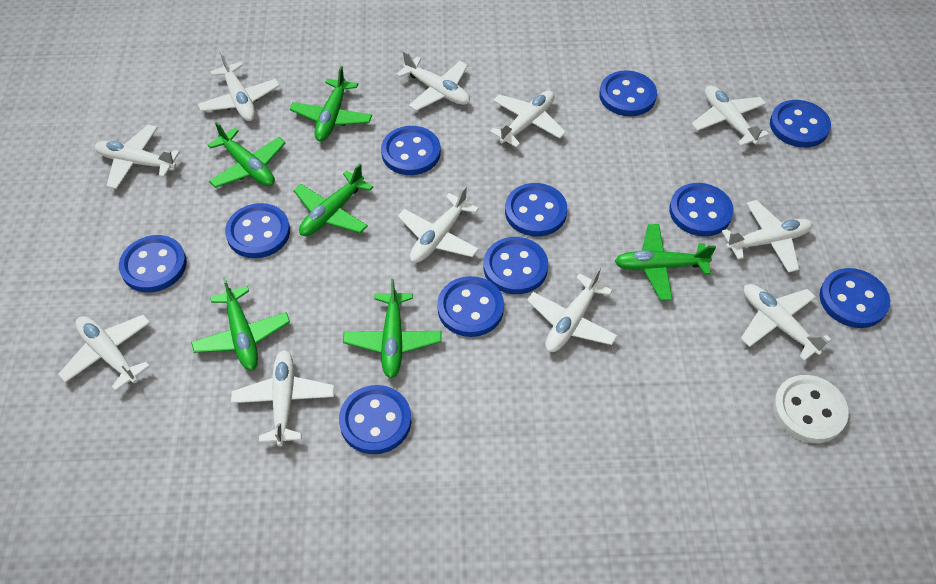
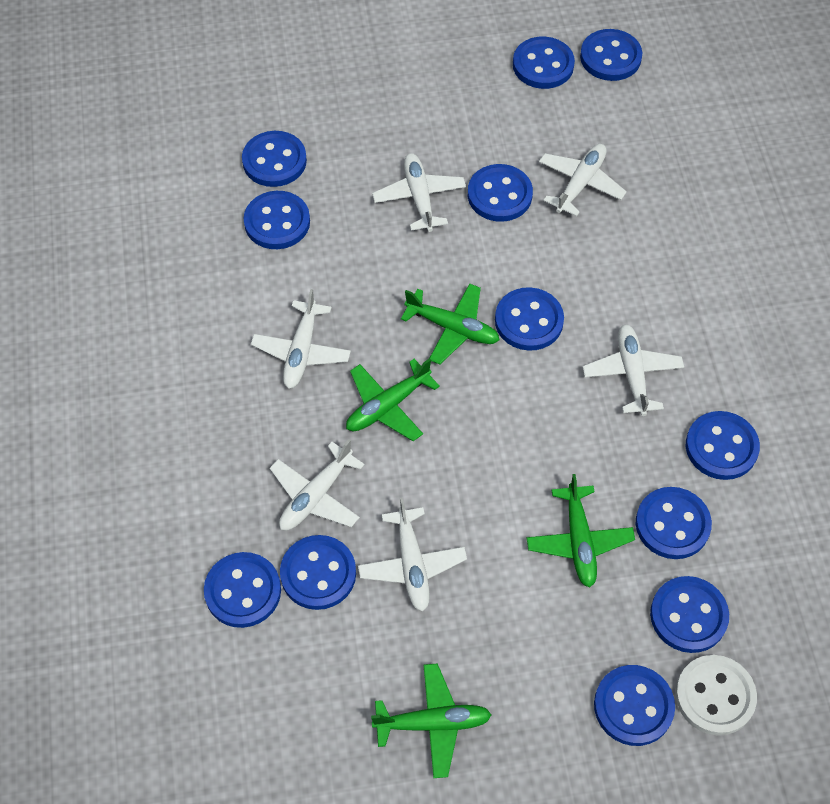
blue button: [119,235,187,292] [225,203,290,258] [339,385,411,454] [381,126,441,175] [437,276,504,337] [484,237,548,294] [505,183,567,237] [599,70,657,116] [669,183,734,237] [770,100,831,148] [819,268,890,328] = 11 -> [204,552,281,628] [242,131,307,187] [244,191,310,249] [280,535,356,610] [468,164,533,222] [495,287,564,351] [513,37,575,89] [580,29,642,81] [594,665,675,746] [636,487,712,559] [650,576,729,653] [686,411,760,480] = 12
green plane: [191,277,290,370] [208,121,286,188] [290,66,372,141] [293,164,373,236] [343,279,442,378] [615,224,716,300] = 6 -> [346,358,440,441] [371,663,492,778] [401,283,500,365] [527,474,635,588] = 4
white plane: [58,315,150,391] [95,125,180,189] [198,51,279,121] [231,350,334,446] [396,51,470,111] [398,186,479,263] [490,91,566,148] [527,267,618,352] [692,85,769,146] [722,200,813,273] [741,284,831,361] = 11 -> [251,289,351,389] [270,439,365,531] [358,497,467,612] [372,153,466,232] [539,144,627,216] [583,324,684,416] = 6

